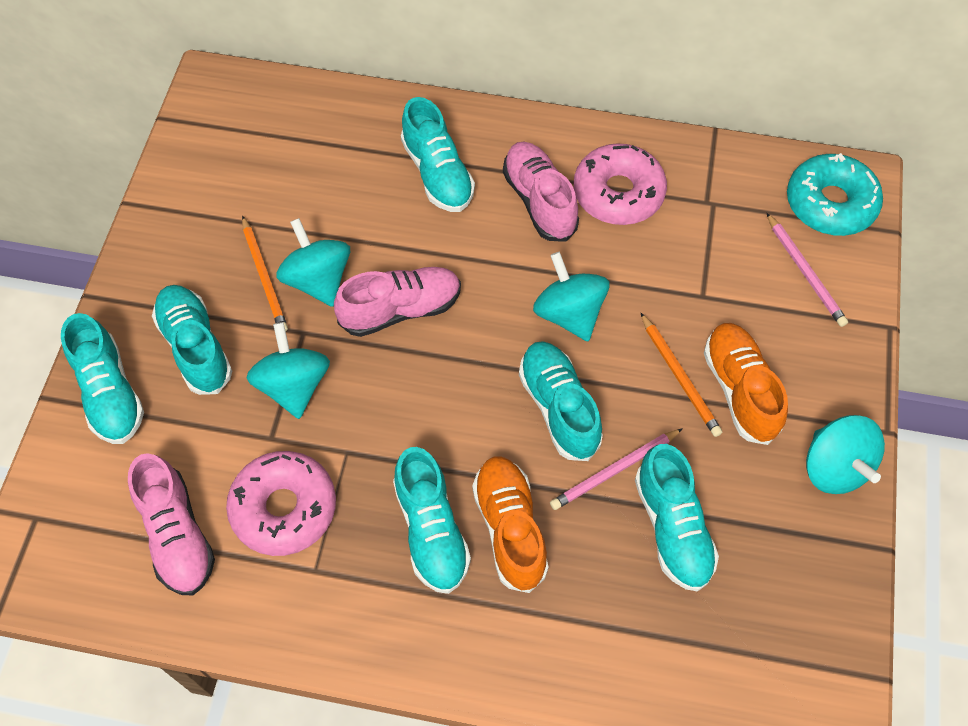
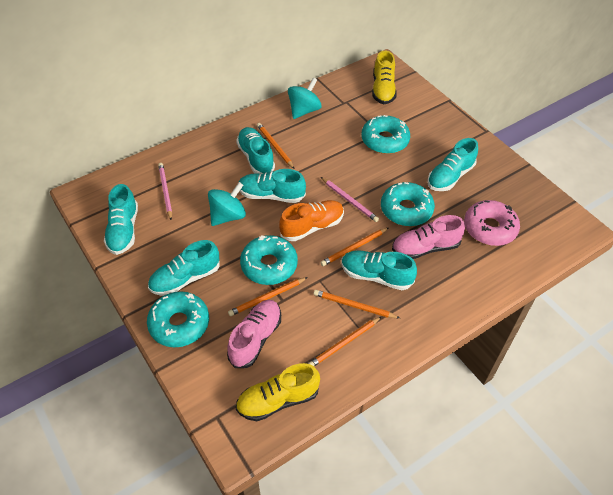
orange pencil: [242,216,288,331] [641,313,722,437] = 2 -> [228,277,308,316] [257,123,295,169] [308,316,382,366] [314,290,400,318] [320,228,388,266] = 5
orange shoe: [472,456,549,593] [704,323,788,445] = 2 -> [279,200,344,241] = 1
pink donut: [226,451,336,556] [574,143,667,225] = 2 -> [464,200,520,246] = 1
pink shoe: [128,453,215,595] [334,267,461,337] [503,142,579,242] = 3 -> [227,300,281,368] [392,215,465,259] = 2
turquoise donut: [787,153,883,236] = 1 -> [147,291,209,347] [240,235,298,285] [361,115,410,154] [381,182,435,226] = 4
turquoise spinning top: [247,322,330,419] [276,218,350,307] [533,252,609,341] [806,415,885,494] = 4 -> [208,182,246,226] [288,78,322,119] = 2
yellow shoe: none = 0 -> [236,363,320,421] [372,51,397,104] = 2

